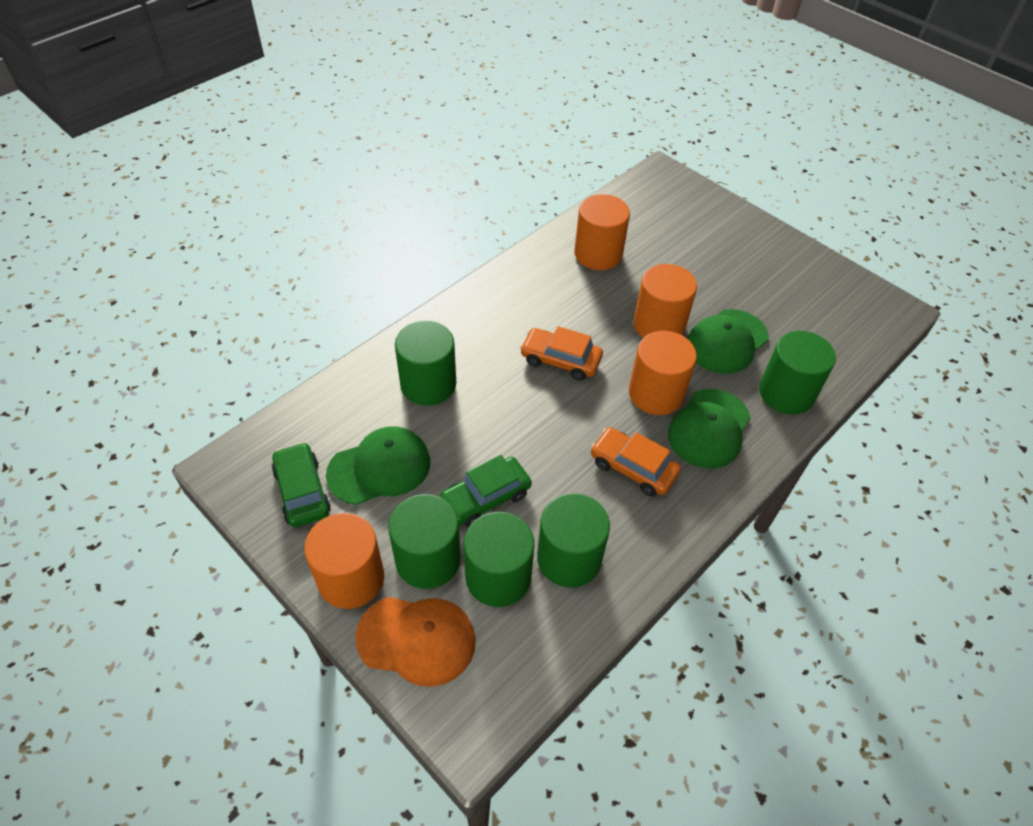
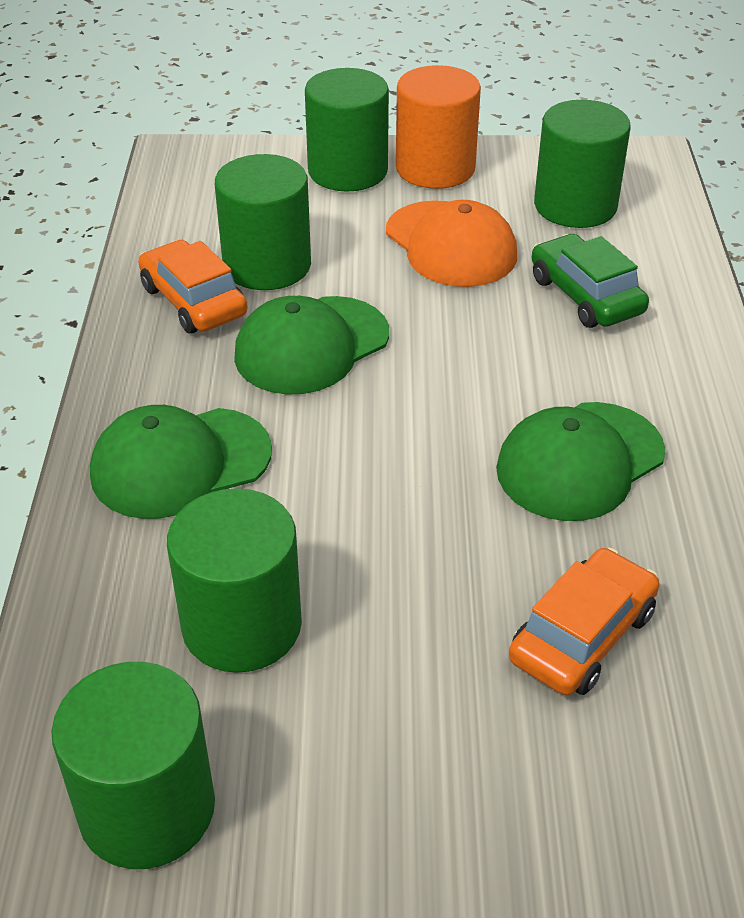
green car: [271,442,331,527] [440,455,532,527] = 2 -> [531,234,649,328] = 1
orange cylinder: [304,513,384,609] [574,194,630,270] [629,331,697,415] [633,264,697,338] = 4 -> [396,65,481,189] = 1

